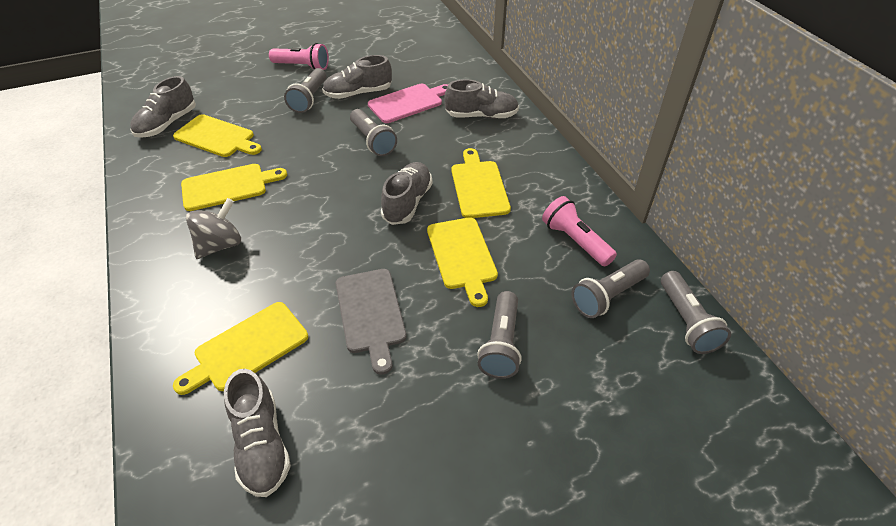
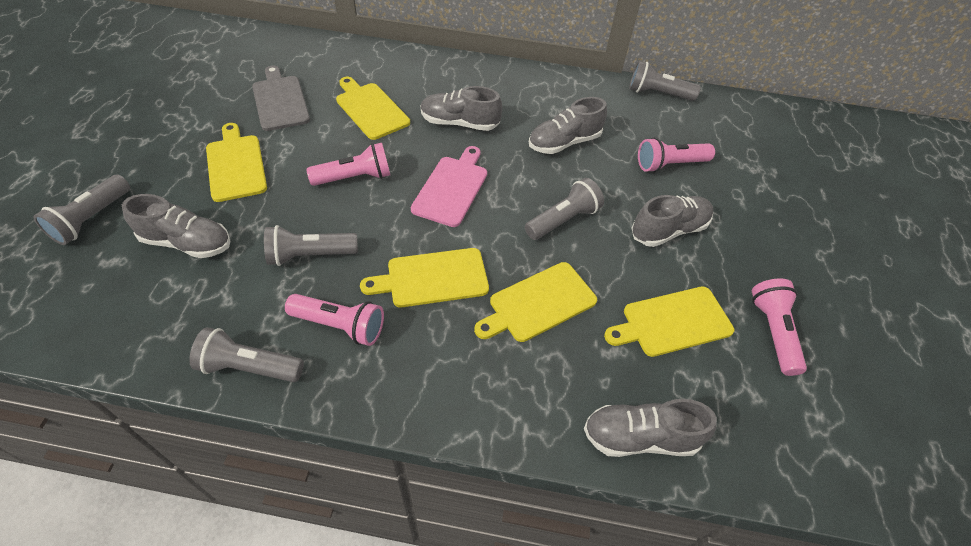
grey spinning top: [186,198,241,259] = 1 -> none = 0
pink flashlight: [269,43,329,70] [542,196,617,266] = 2 -> [285,294,384,346] [307,143,390,186] [638,137,715,173] [752,279,807,376] = 4

